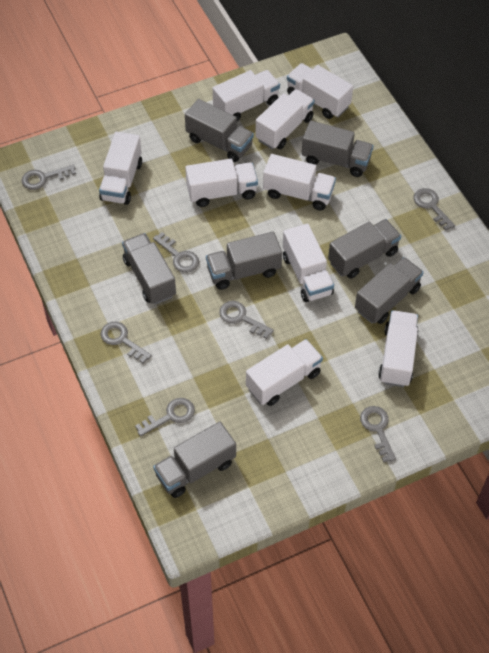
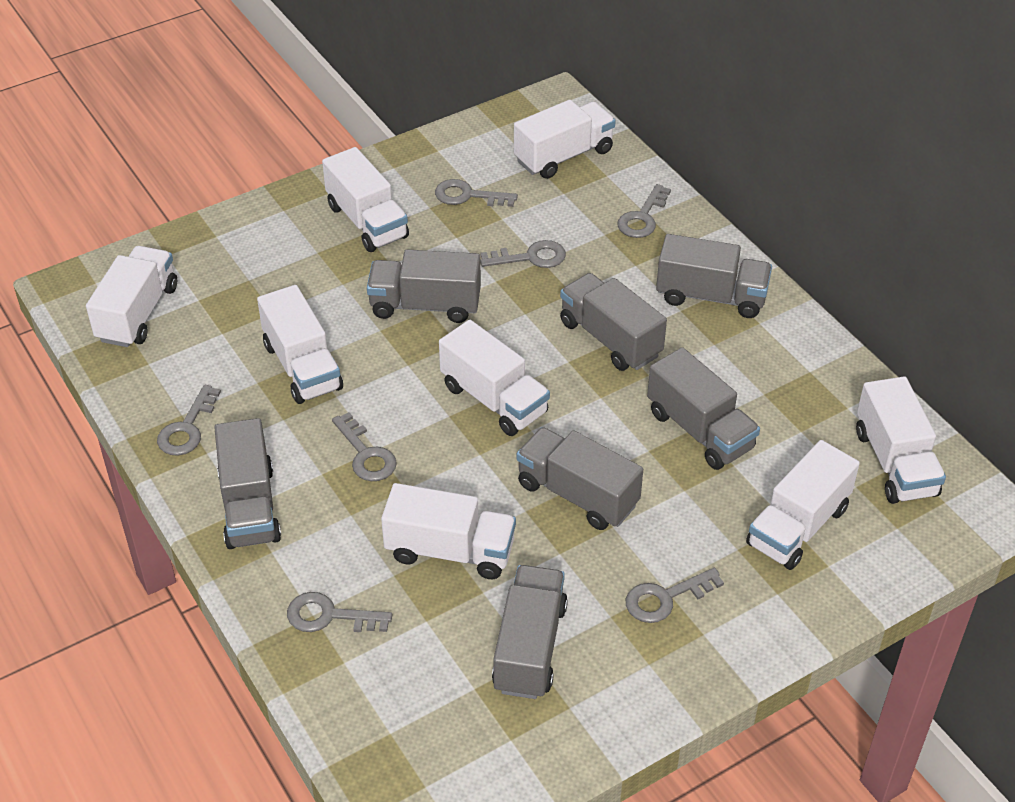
white truck: [99,132,142,205] [185,159,258,207] [213,70,280,121] [246,339,323,406] [255,89,315,149] [263,154,336,211] [283,224,334,302] [287,63,353,119] [378,310,419,387] = 9 -> [86,246,177,347] [257,285,343,404] [322,147,409,252] [381,483,516,579] [439,320,550,436] [514,100,616,179] [746,440,860,570] [856,377,946,504] = 8

